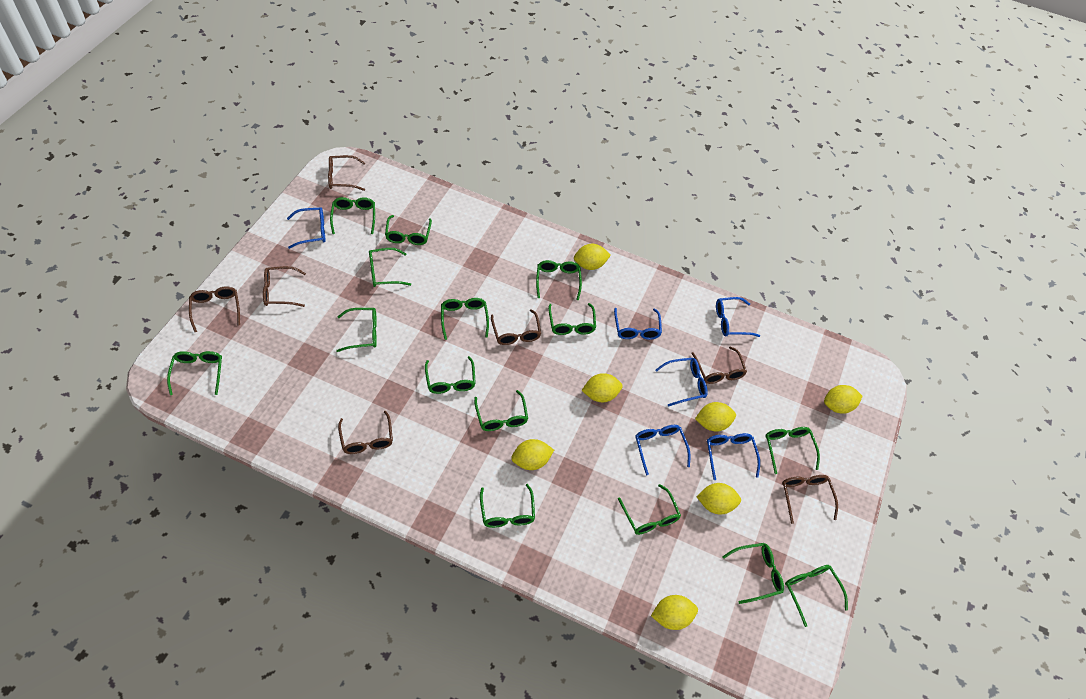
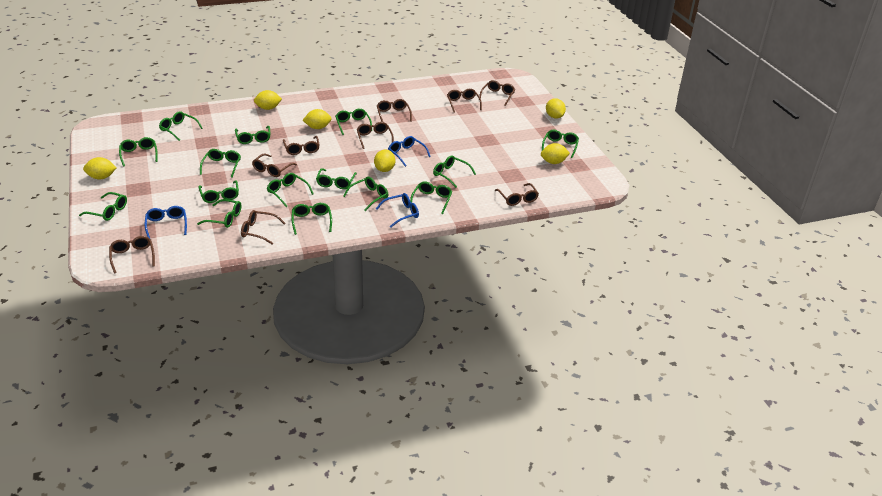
blue glasses: [287,207,325,249] [614,308,662,340] [635,425,691,475] [656,358,708,407] [707,433,760,480] [716,297,760,337] = 6 -> [145,206,187,239] [376,193,419,228] [388,136,431,167] = 3
brown glasses: [189,286,240,332] [263,266,306,307] [328,155,365,191] [338,411,393,454] [491,309,541,345] [691,346,747,384] [782,475,838,524] = 7 -> [109,236,155,273] [241,210,285,245] [252,154,297,177] [283,136,320,155] [357,122,394,149] [377,99,412,122] [447,88,482,113] [479,80,515,106] [495,183,539,206] = 9
yellow lemon: [511,439,554,470] [574,244,611,270] [581,373,623,402] [651,595,698,630] [695,402,736,432] [697,483,741,515] [824,385,863,414] = 7 -> [83,157,116,179] [254,90,282,110] [303,109,332,129] [374,150,395,172] [541,143,570,164] [546,98,566,118] = 6

